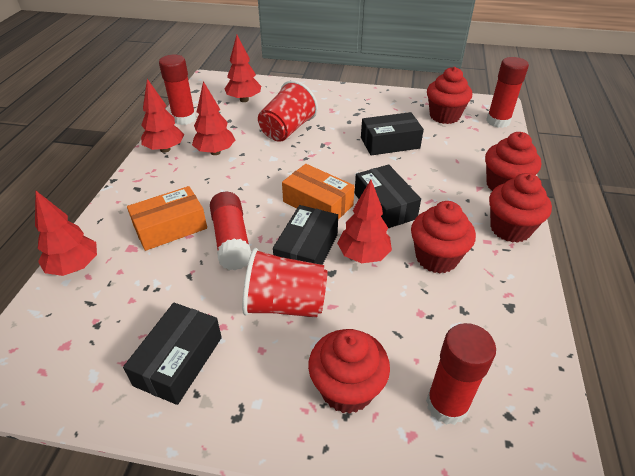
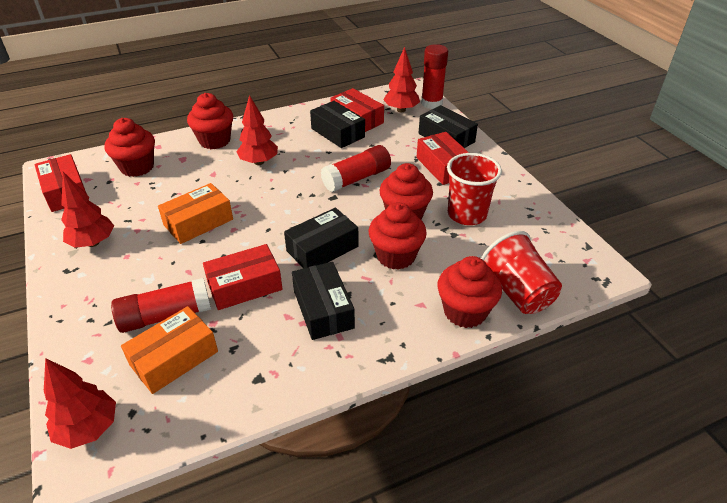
red box: none = 0 -> [34,154,89,212] [203,244,282,310] [330,88,384,132] [417,132,469,185] = 4
red glue stick: [159,55,196,125] [210,192,251,270] [426,323,496,425] [486,57,529,128] = 4 -> [111,278,211,333] [321,145,391,192] [421,44,448,109] = 3
red tree: [35,191,97,276] [141,79,184,153] [192,81,235,155] [225,35,261,102] [337,180,392,263] = 5 -> [44,358,116,449] [61,172,114,248] [236,95,278,165] [383,47,420,112] = 4

